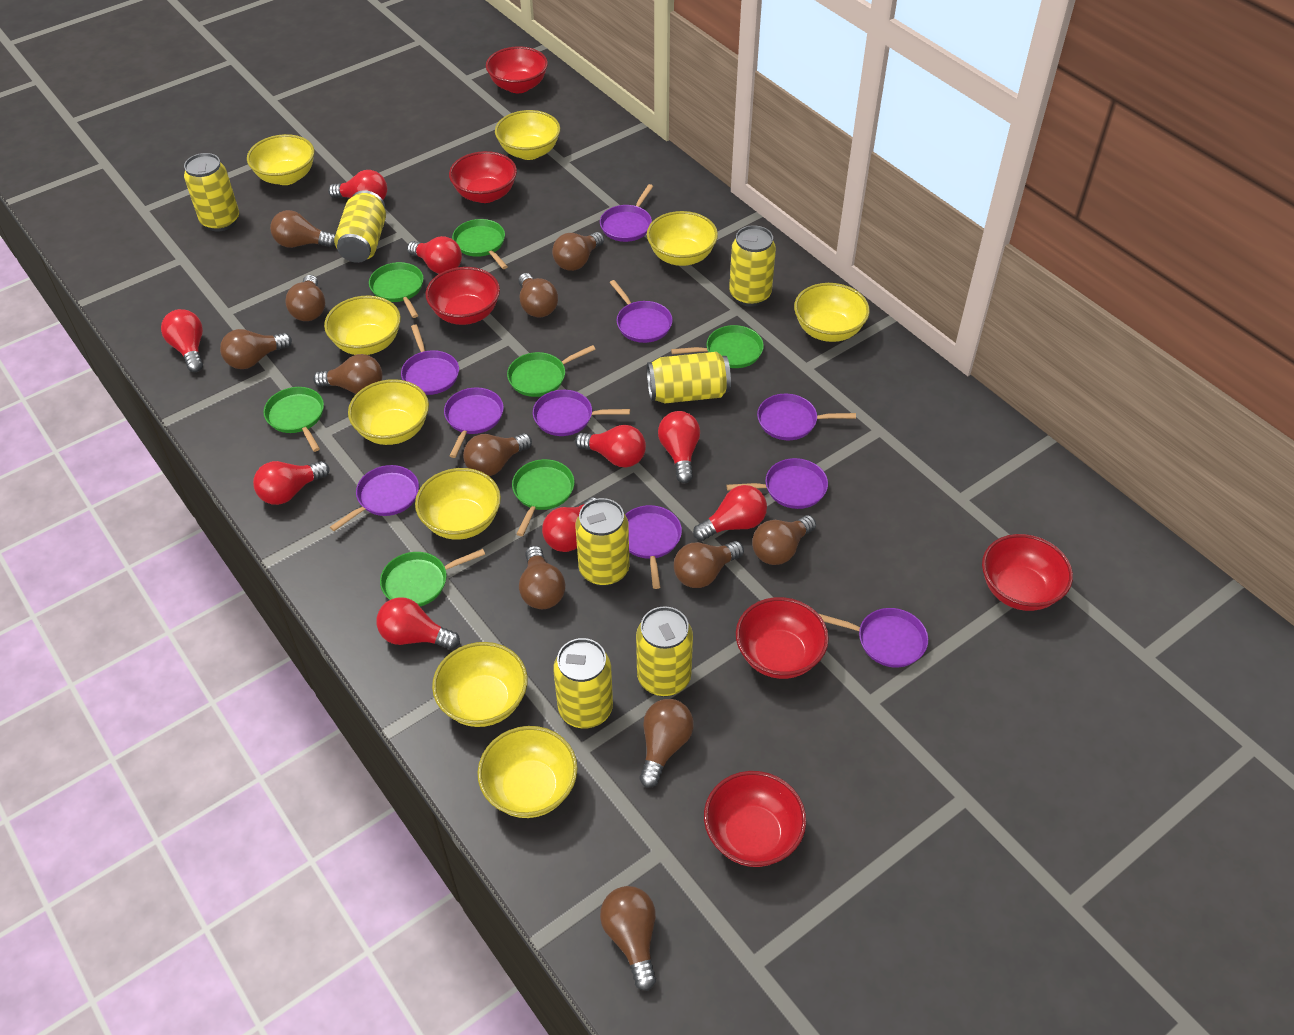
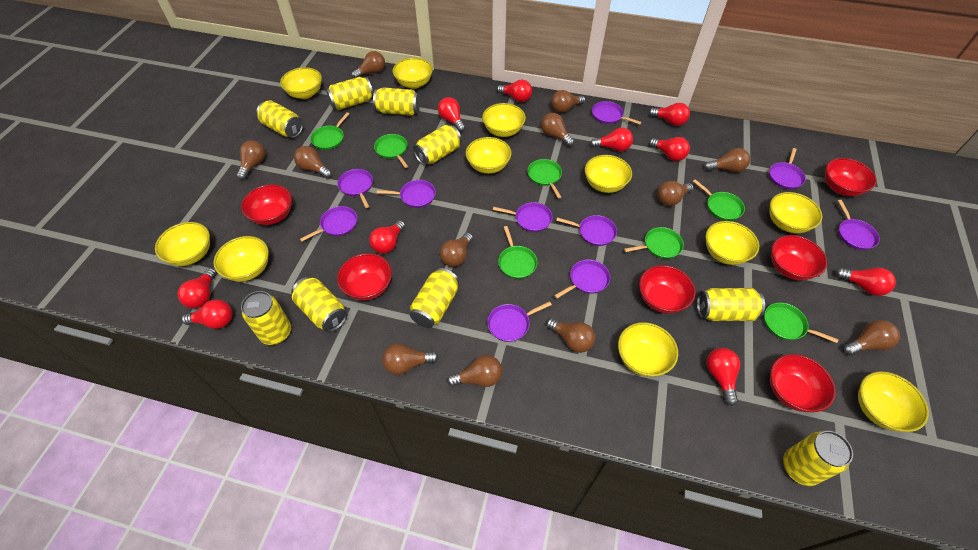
red light bulb: [161,309,203,372] [253,461,330,505] [328,170,387,200] [376,597,460,650] [407,236,462,274] [542,497,597,552] [575,425,646,467] [658,411,700,483] [693,485,767,541] = 9 -> [178,268,217,308] [182,299,232,329] [369,220,405,254] [438,97,465,132] [497,80,532,102] [590,128,633,151] [649,103,690,126] [649,137,690,161] [706,348,740,406] [835,268,896,296] = 10
yellow bowl: [247,134,314,185] [324,296,401,355] [348,379,429,445] [415,468,501,540] [432,642,528,727] [477,726,578,818] [495,110,560,160] [647,211,718,266] [794,283,870,342] = 9 -> [155,222,210,266] [213,236,269,282] [280,67,322,99] [393,58,433,89] [466,137,512,174] [482,103,526,137] [585,155,632,193] [618,322,678,377] [706,221,759,265] [769,192,822,233] [858,371,929,432] = 11
yellow can: [184,153,239,231] [334,190,386,263] [553,638,613,729] [575,498,629,586] [636,606,693,697] [647,352,731,403] [729,225,776,307] = 7 -> [241,291,291,345] [256,100,303,138] [291,277,347,332] [326,77,373,110] [373,87,420,116] [410,268,459,328] [413,125,462,166] [697,288,765,321] [783,431,853,486] = 9

